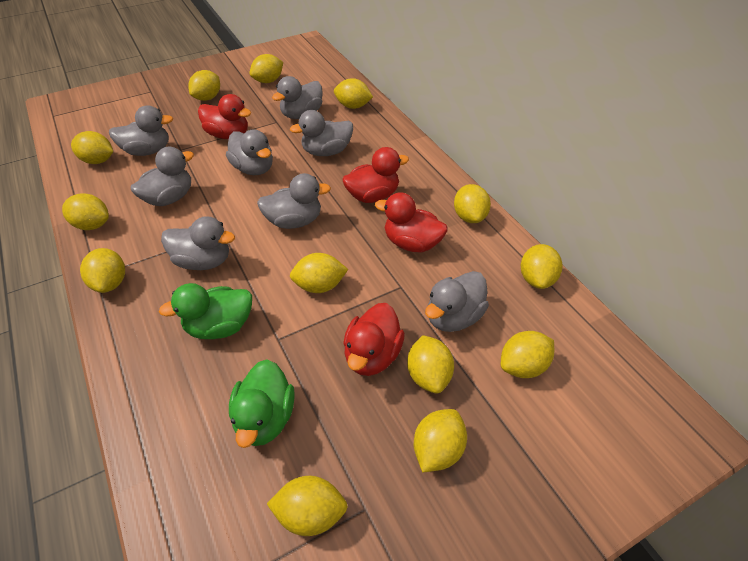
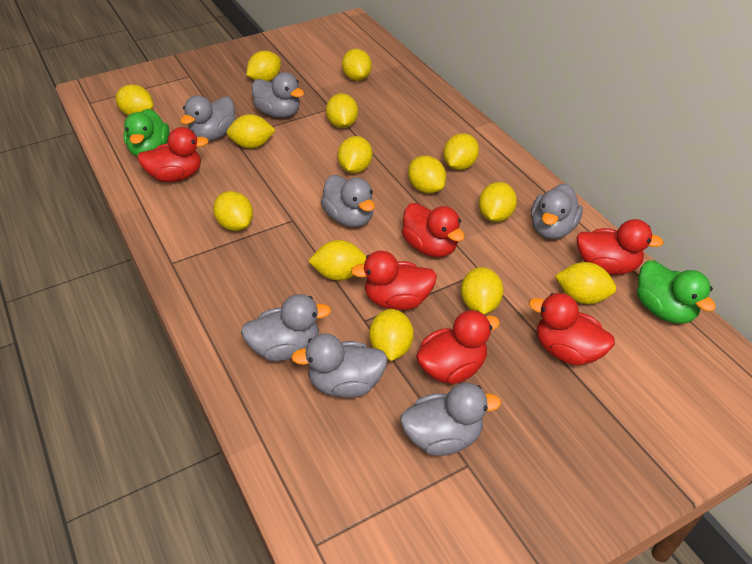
grey duck: [109,105,173,156] [131,147,194,206] [161,216,235,270] [226,129,273,175] [257,173,331,229] [272,76,323,119] [290,110,353,156] [425,271,489,332] = 8 -> [180,95,236,141] [241,294,331,361] [252,72,304,118] [291,334,388,398] [321,175,375,227] [400,383,501,456] [531,184,583,239] = 7
red duck: [198,94,251,139] [342,147,409,203] [343,303,405,376] [375,192,448,252] = 4 -> [137,127,209,182] [351,251,437,310] [402,203,465,257] [416,310,500,384] [529,293,615,366] [576,219,664,275] = 6
yellow lemon: [62,193,109,230] [71,131,113,164] [80,248,125,293] [188,70,220,101] [250,54,283,83] [267,476,348,536] [290,253,348,293] [334,78,373,109] [407,335,454,394] [414,409,467,473] [454,184,491,223] [501,331,554,378] [521,244,562,289] = 13 -> [115,84,154,116] [213,191,253,231] [227,114,275,149] [246,51,281,81] [308,240,366,281] [326,93,358,128] [338,136,372,173] [342,49,372,81] [369,309,414,361] [408,156,446,193] [443,133,479,170] [461,267,503,314] [479,182,517,222] [555,262,616,304] = 14

